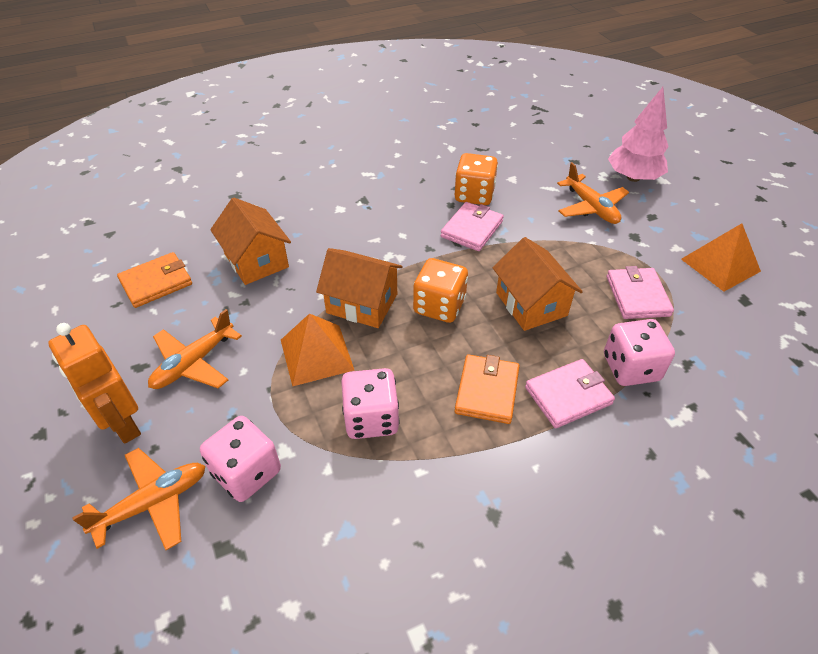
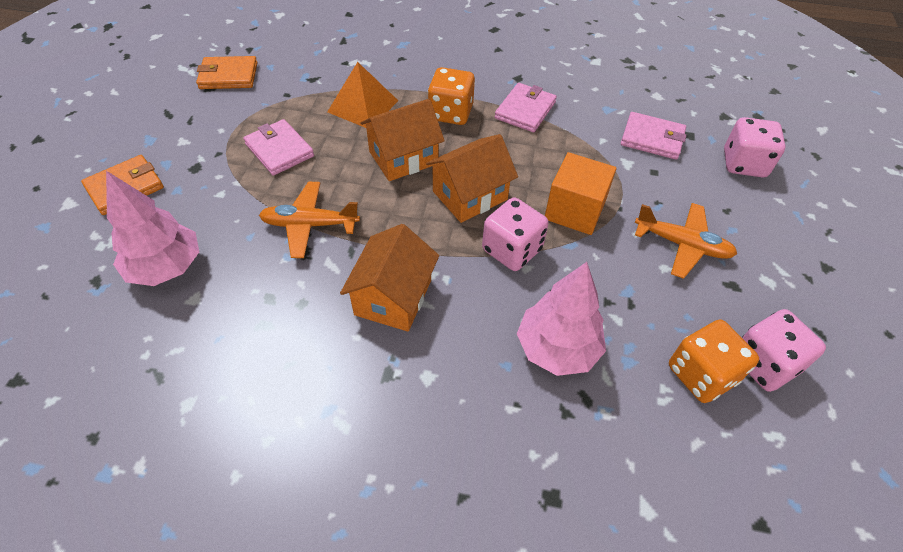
orange cube: none = 0 -> [545,152,617,235] = 1
orange plane: [72,448,205,550] [148,309,242,389] [557,162,629,224] = 3 -> [259,182,360,258] [635,203,737,279] = 2
orange pyramid: [281,313,354,386] [681,223,761,292] = 2 -> [327,62,398,128] = 1
orange robot: [48,323,141,444] = 1 -> none = 0
pink tree: [608,87,669,182] = 1 -> [106,171,199,286] [517,262,606,376] = 2

